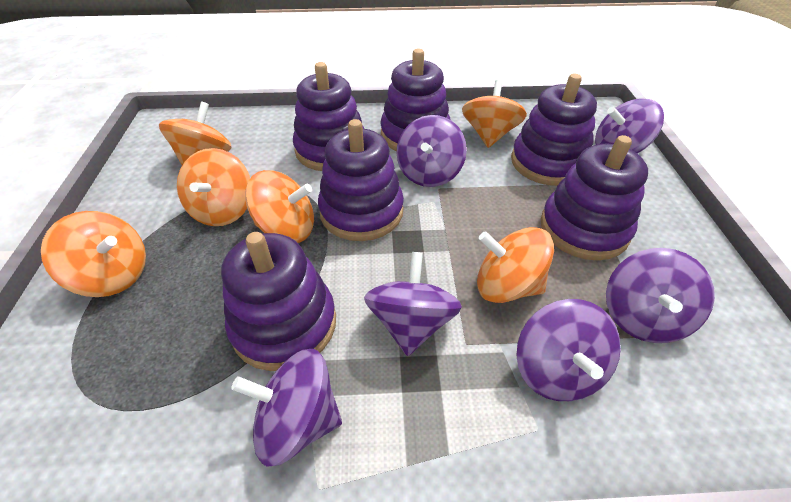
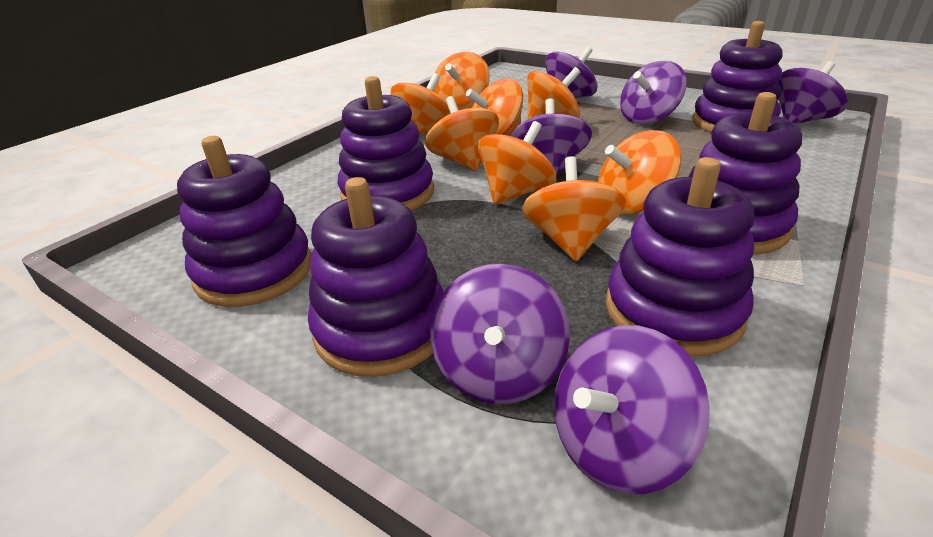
orange spinning top: [41,211,146,297] [159,102,232,165] [177,148,250,226] [245,170,314,243] [462,79,527,148] [477,227,554,303] = 6 -> [391,73,451,135] [425,96,499,171] [433,52,490,110] [466,78,523,135] [478,121,556,204] [522,156,626,261] [527,67,580,119] [598,130,681,214] = 8

